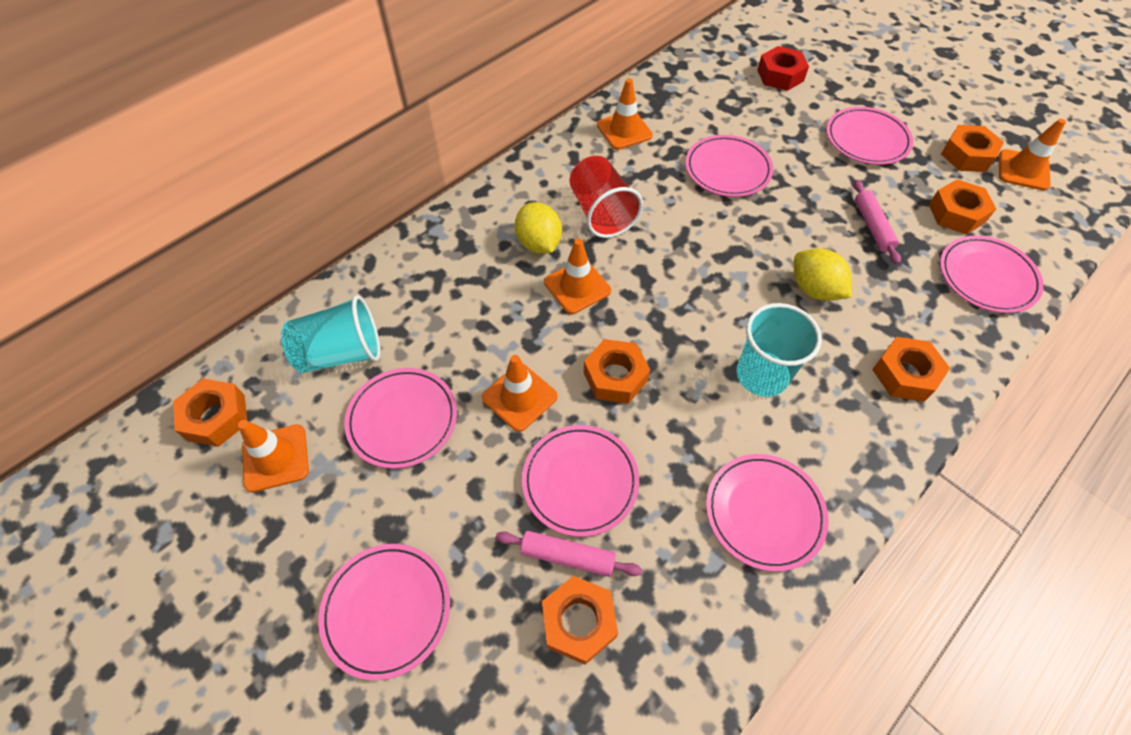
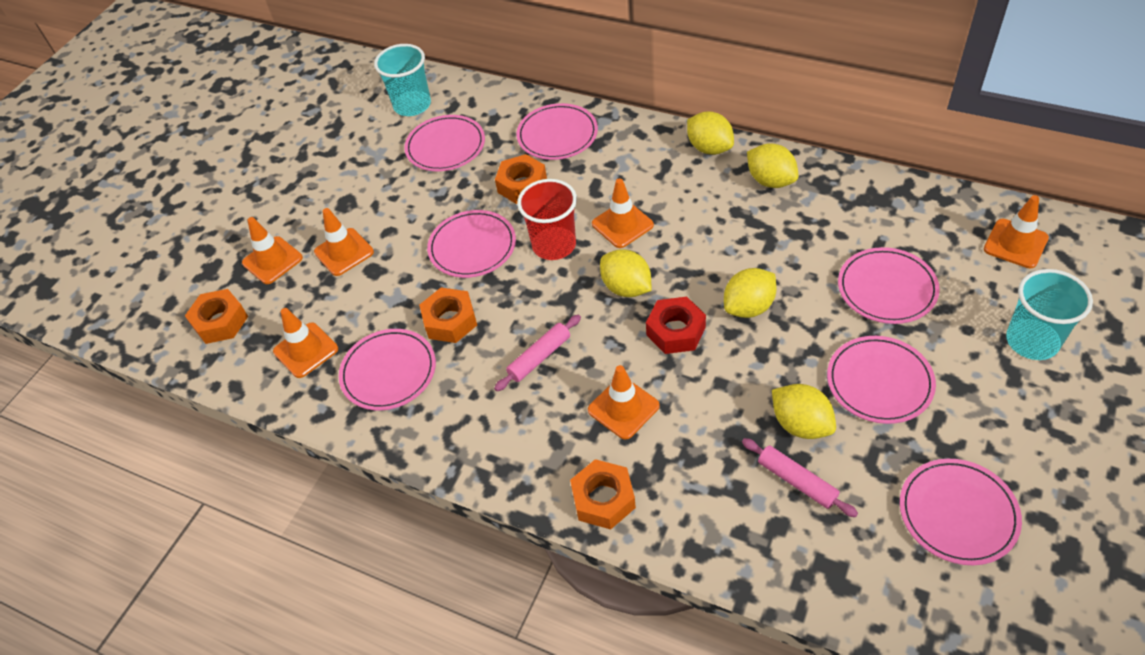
orange nut: [173,379,247,447] [542,576,618,665] [584,339,650,404] [872,337,950,402] [929,179,996,235] [941,125,1004,172] = 6 -> [185,289,248,344] [419,287,477,343] [495,154,547,204] [570,459,636,529] = 4
orange traffic cone: [238,420,309,493] [482,355,558,432] [544,239,611,314] [597,78,653,150] [999,119,1066,191] = 5 -> [242,217,303,284] [273,308,338,378] [314,208,374,276] [588,365,660,440] [592,178,654,248] [984,195,1049,268] = 6
yellow lemon: [515,202,562,254] [794,248,852,301] = 2 -> [600,250,652,297] [687,111,734,155] [724,268,777,318] [747,143,798,188] [772,384,836,439] = 5

